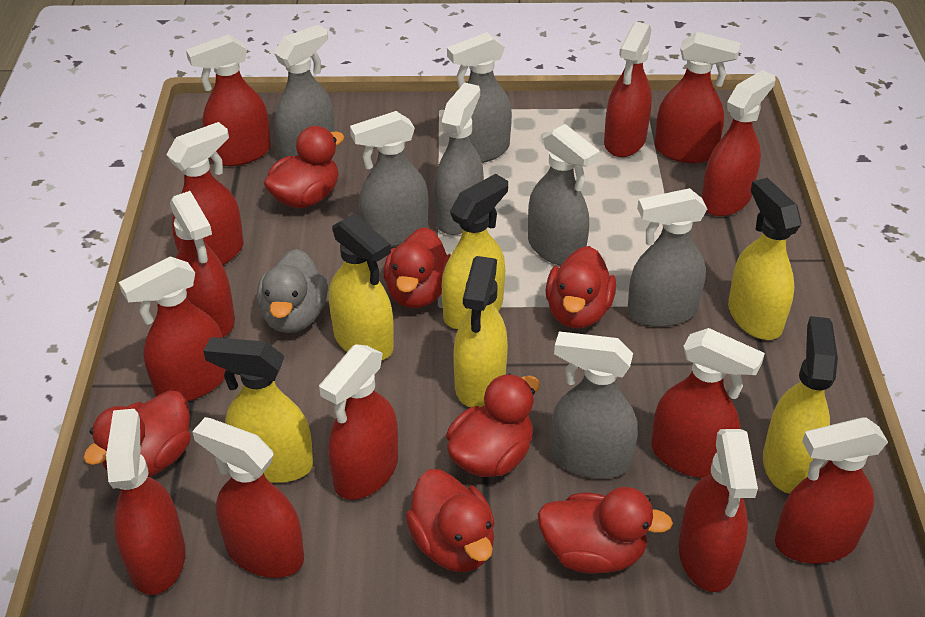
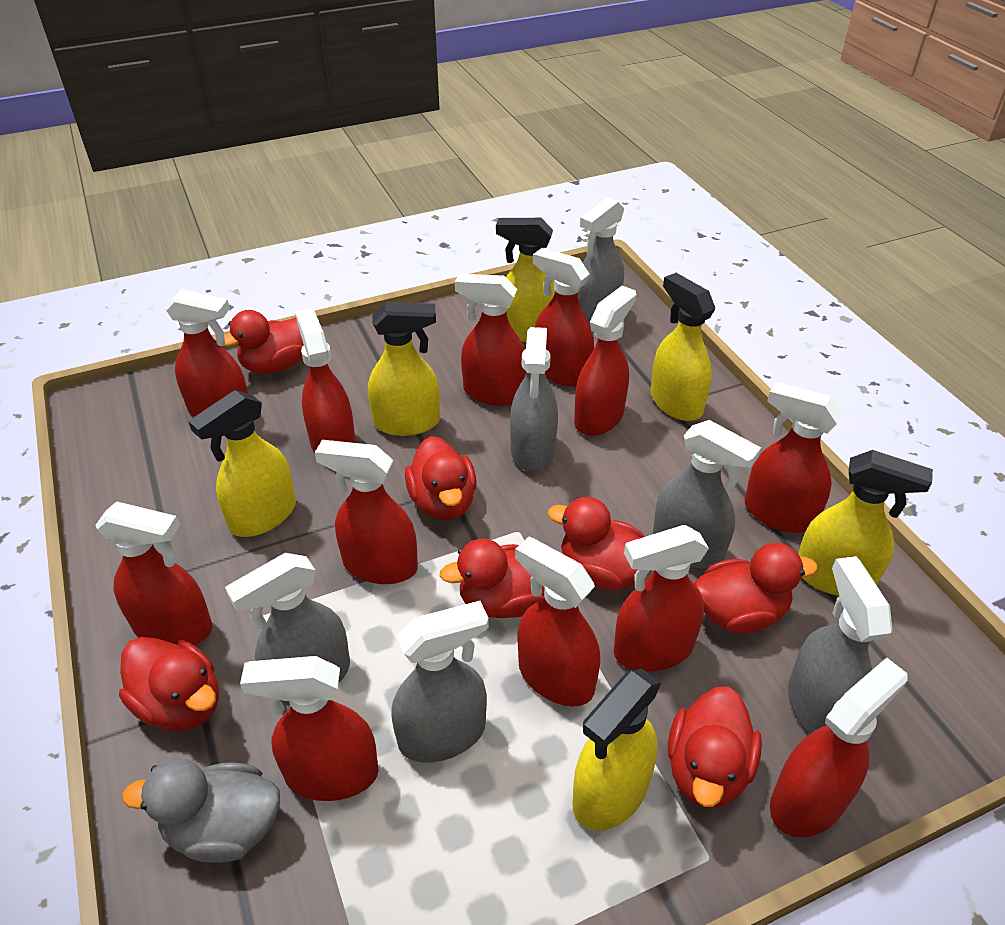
grey spray bottle: [274,25,335,159] [350,111,428,247] [434,83,484,235] [447,32,512,163] [528,124,600,266] [551,331,638,479] [627,188,707,327] = 7 -> [225,553,350,706] [391,601,489,762] [510,327,558,472] [578,197,624,327] [653,420,761,569] [788,556,893,734] = 6
red spray bottle: [106,409,186,595] [119,256,226,401] [166,122,244,265] [170,191,235,337] [186,34,271,166] [192,417,304,578] [319,344,398,500] [604,22,652,157] [651,328,765,478] [655,32,741,163] [679,429,758,592] [701,70,776,216] [775,417,888,563] = 13 -> [95,501,212,645] [165,289,248,417] [240,656,379,801] [295,308,356,453] [315,440,418,584] [455,274,526,406] [515,537,600,706] [533,248,594,386] [574,286,636,436] [614,525,709,672] [744,382,842,533] [770,657,908,838] = 12

